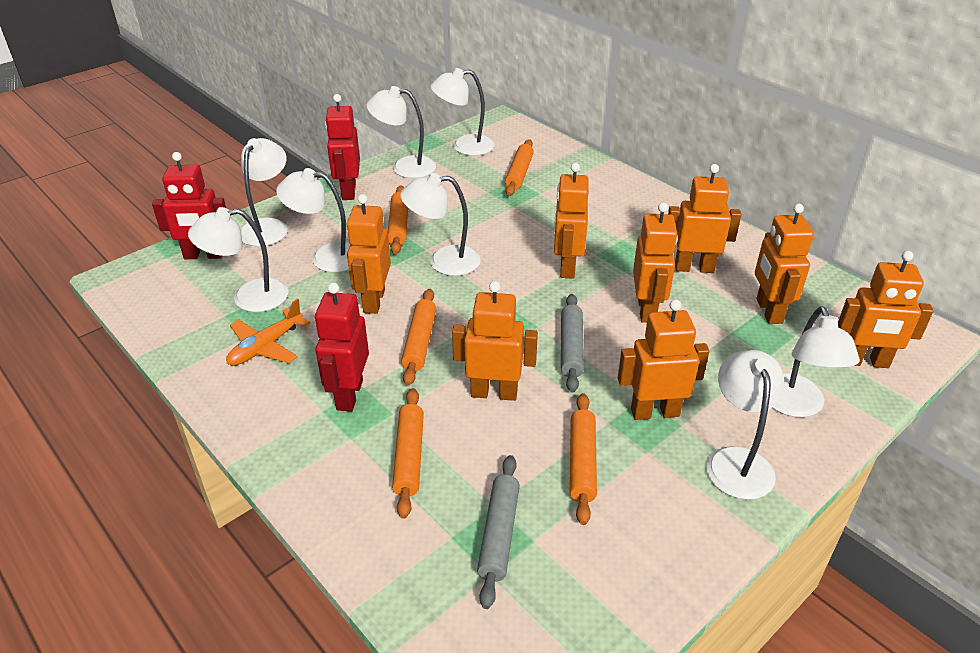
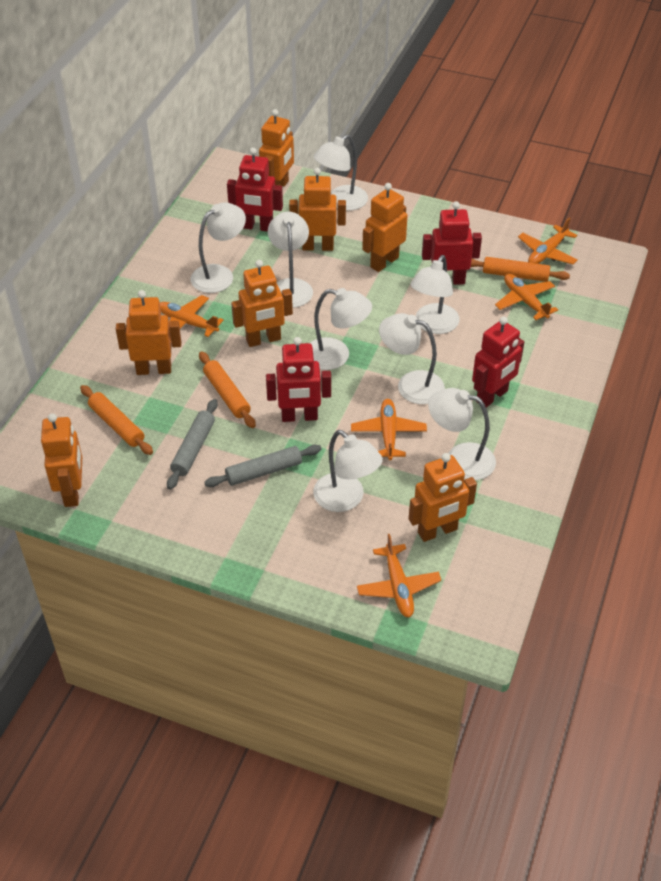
orange plane: [226,299,310,366] = 1 -> [160,295,224,337] [351,399,427,460] [357,534,441,617] [495,274,558,320] [518,218,578,264] = 5
orange robot: [346,194,391,314] [452,281,538,401] [554,163,589,279] [618,299,709,420] [633,202,678,323] [668,164,741,273] [755,204,814,324] [838,251,933,368] = 8 -> [41,413,82,507] [116,290,181,375] [231,260,293,347] [259,109,294,187] [289,168,346,251] [362,183,408,272] [409,453,477,542] = 7
orange rolling pin: [388,185,408,254] [392,388,424,519] [401,289,436,386] [505,139,534,196] [570,393,597,525] = 5 -> [80,385,153,455] [199,351,256,428] [471,257,570,282] = 3
red robot: [152,152,226,259] [315,282,369,412] [325,94,360,200] = 3 -> [227,147,283,232] [266,337,331,422] [422,201,482,285] [472,317,524,408] = 4

